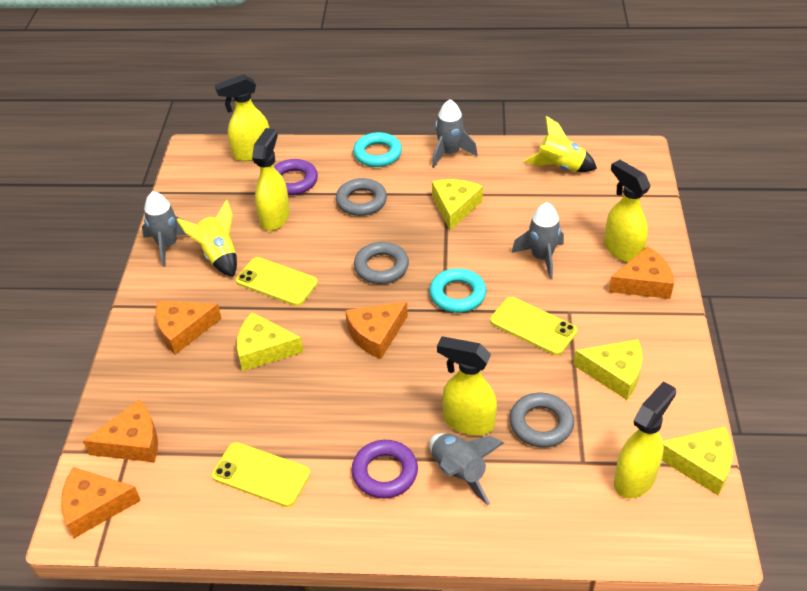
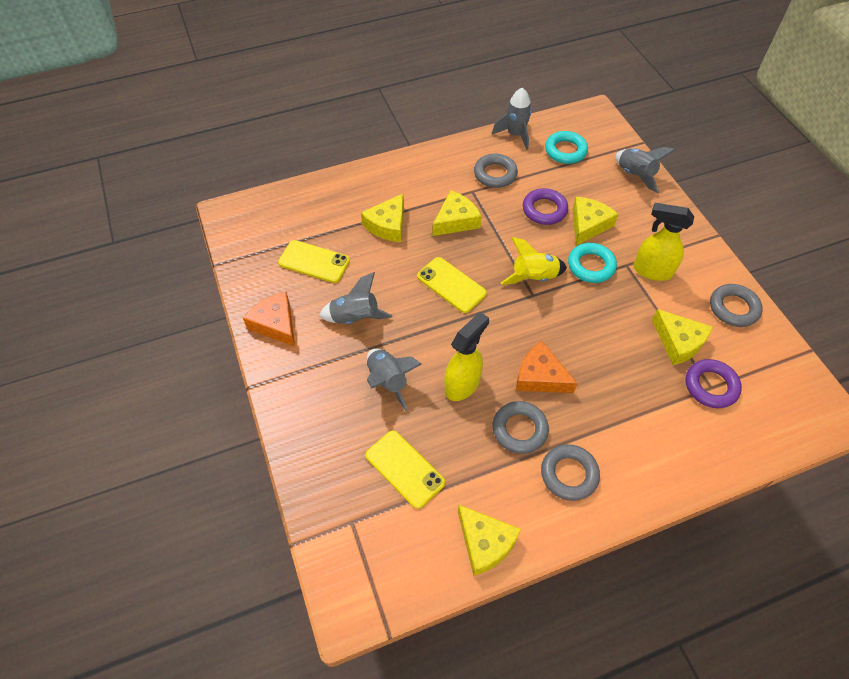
grey ring: [336,178,387,216] [354,242,409,284] [510,393,574,447] = 3 -> [474,154,518,188] [492,401,549,454] [541,444,600,501] [710,284,763,327] = 4
orange cheese: [61,467,141,538] [83,400,158,462] [156,301,222,355] [345,301,408,359] [609,246,674,299] = 5 -> [243,292,295,347] [516,341,578,393] = 2
yellow cheese: [237,312,303,371] [432,179,483,231] [574,339,642,400] [662,427,733,495] = 4 -> [361,193,404,242] [433,190,482,236] [458,505,521,576] [573,197,619,246] [652,309,713,365] = 5
yellow rocket: [177,200,237,277] [524,116,597,172] = 2 -> [501,237,567,285] = 1
yellow spray bottle: [215,74,269,161] [252,128,290,231] [437,336,497,435] [604,160,651,262] [614,381,676,499] = 5 -> [444,312,489,401] [633,203,694,281] = 2

